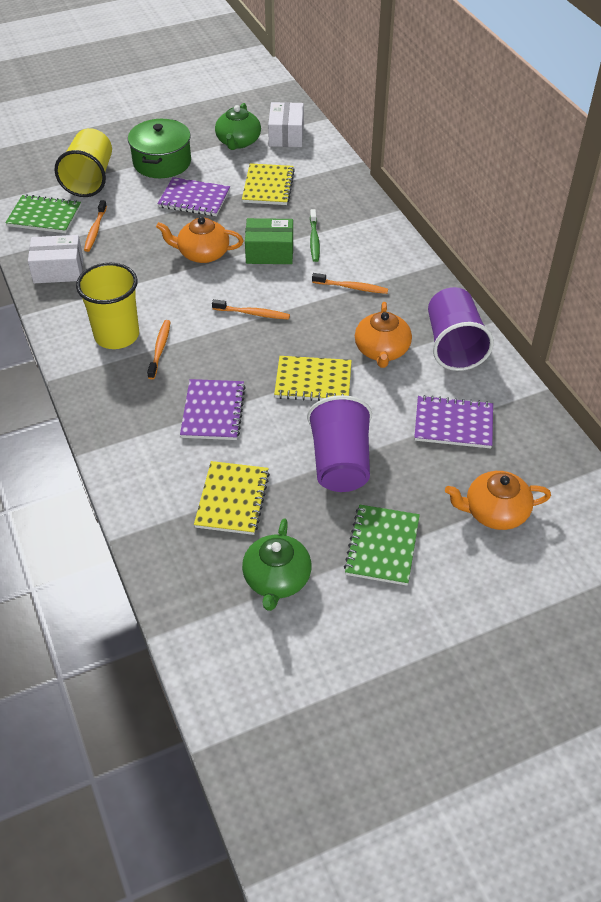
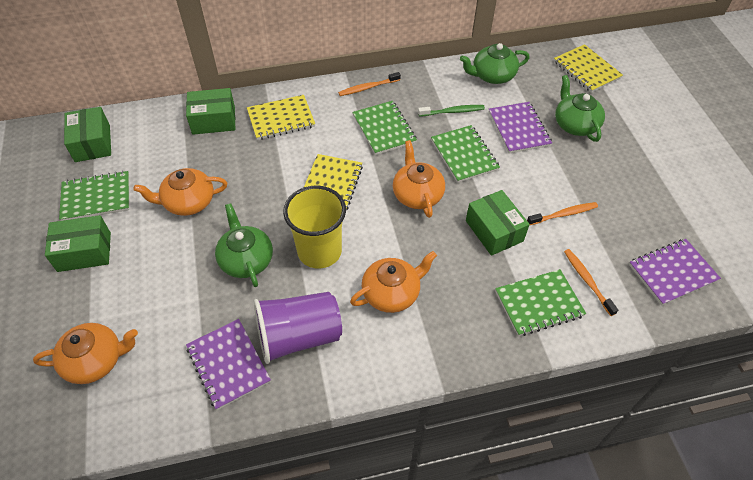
green box: [245,218,293,264] = 1 -> [45,215,111,272] [64,107,111,162] [186,88,235,135] [466,190,530,256] = 4
green notebook: [5,194,81,233] [344,504,420,586] = 2 -> [59,171,130,221] [352,101,417,155] [431,125,500,183] [495,269,586,336] = 4
green pot: [128,119,191,178] = 1 -> none = 0
green teapot: [215,103,261,150] [242,519,312,611] = 2 -> [215,203,273,287] [460,43,530,84] [555,75,605,142] = 3
orange teapot: [156,217,244,263] [355,302,412,368] [445,471,551,530] = 3 -> [33,323,138,384] [133,168,227,216] [350,251,437,313] [393,140,445,218] = 4
orange toothbrush: [84,200,107,252] [147,320,171,379] [212,299,290,319] [312,273,388,294] = 4 -> [338,72,401,96] [527,202,598,225] [564,249,618,316] = 3
purple cup: [307,395,372,492] [428,287,494,371] = 2 -> [254,292,342,364] = 1
white box: [28,235,83,283] [268,102,304,147] = 2 -> none = 0
yellow cup: [55,128,112,197] [76,263,139,349] = 2 -> [283,186,346,269] = 1

